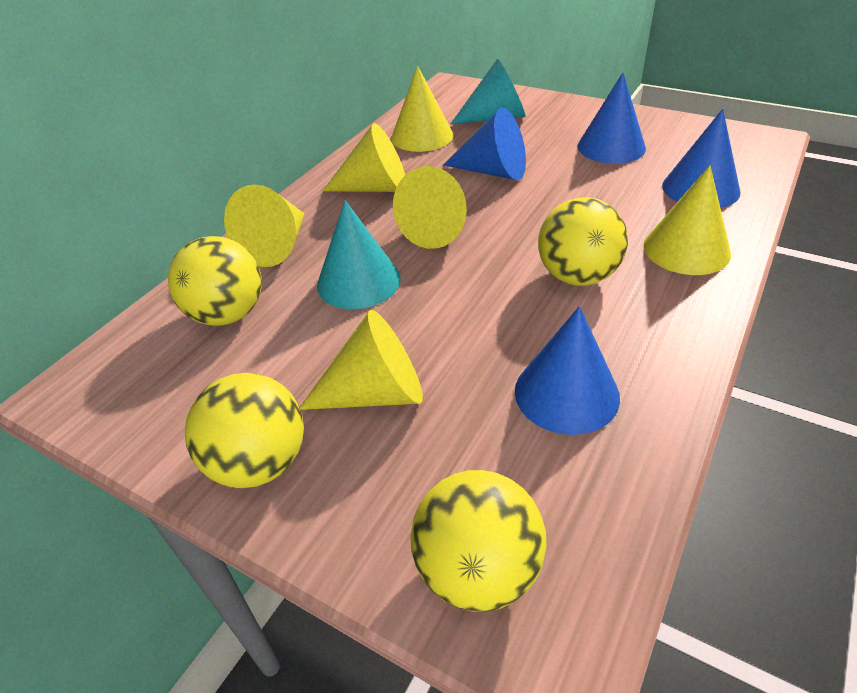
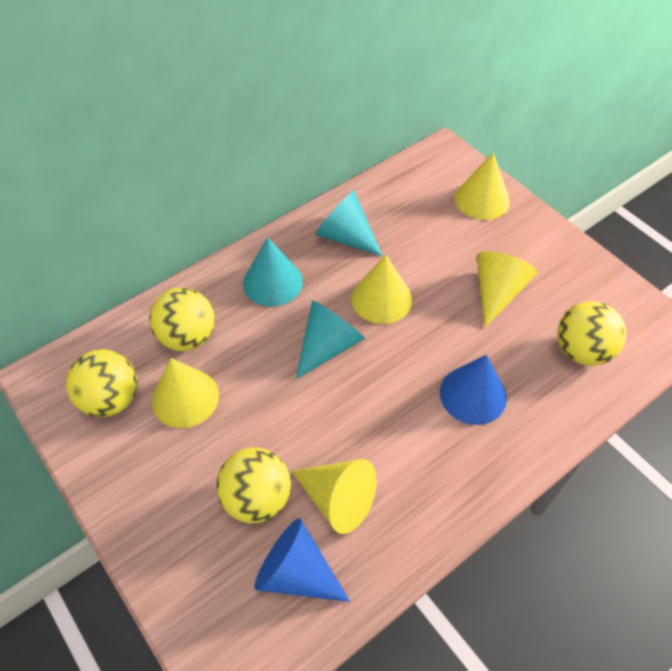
blue cone: [443,108,526,180] [515,306,620,435] [578,73,646,164] [662,109,741,208] = 4 -> [254,518,350,602] [440,355,507,425] = 2
turquoise cone: [317,200,401,309] [451,59,525,124] = 2 -> [243,237,303,307] [296,300,365,379] [315,190,383,257] = 3
yellow cone: [224,184,304,267] [300,310,423,410] [323,123,405,192] [391,66,453,152] [393,166,467,249] [644,165,731,275] = 6 -> [152,358,219,428] [291,459,377,534] [351,255,412,324] [455,152,510,220] [477,251,537,328] = 5

